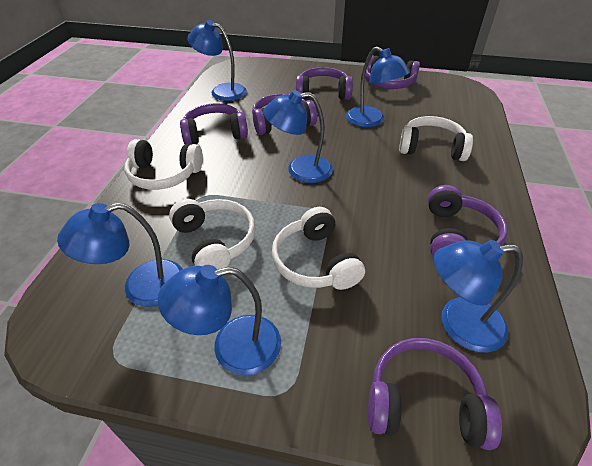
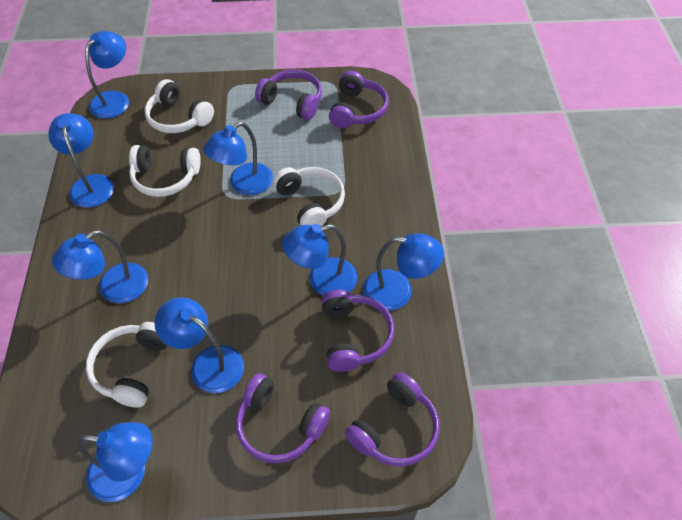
blue lamp: [57,203,183,307] [157,265,281,375] [188,20,247,101] [263,90,333,183] [346,47,410,127] [434,240,523,353] = 6 -> [48,113,114,208] [52,230,148,303] [78,423,152,502] [85,31,129,119] [154,297,244,393] [203,122,273,195] [282,224,357,296] [363,233,444,311] = 8
purple headphones: [180,103,248,145] [252,94,317,135] [296,67,353,100] [365,55,420,89] [368,338,502,450] [428,185,508,257] = 6 -> [236,373,330,463] [255,70,322,120] [321,290,394,372] [329,71,389,129] [345,372,440,467] = 5

